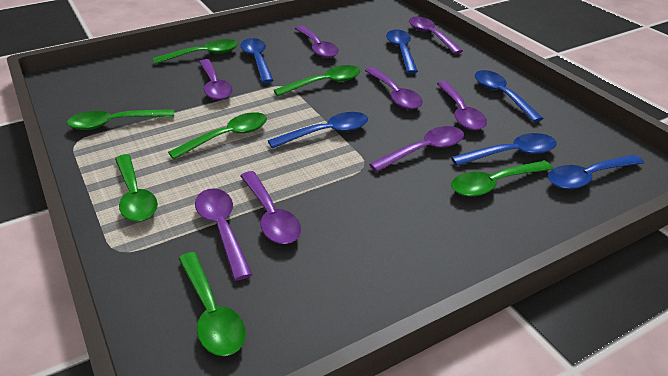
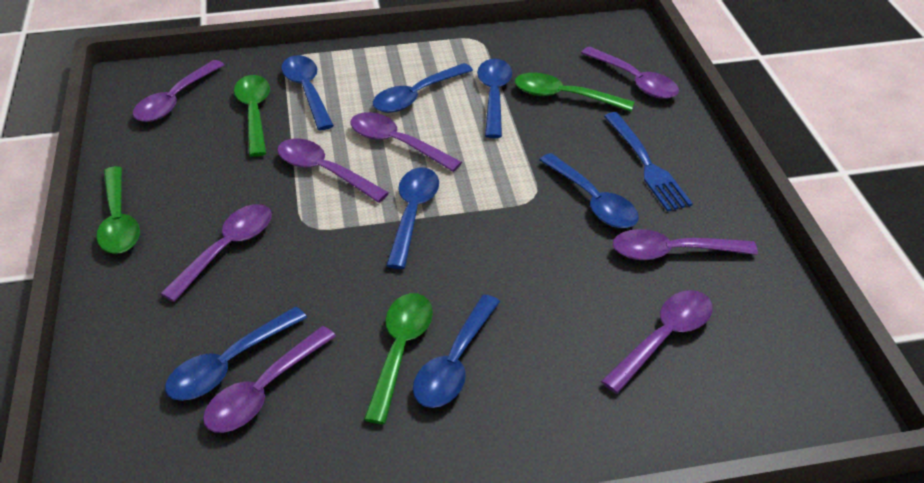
blue fork: none = 0 -> [604,112,693,212] = 1
blue spoon: [240,38,274,83] [268,112,368,148] [386,30,418,74] [451,133,557,166] [475,70,544,122] [548,155,644,189] = 6 -> [165,306,307,401] [281,55,334,130] [373,63,473,113] [386,167,439,269] [413,294,500,408] [477,59,512,138] [539,153,639,228] = 7
green spoon: [67,109,174,130] [115,154,158,222] [153,39,238,64] [168,112,267,159] [178,252,246,356] [274,65,361,96] [451,161,553,197] = 7 -> [96,166,140,254] [234,75,270,157] [364,293,433,424] [515,73,634,111] = 4

